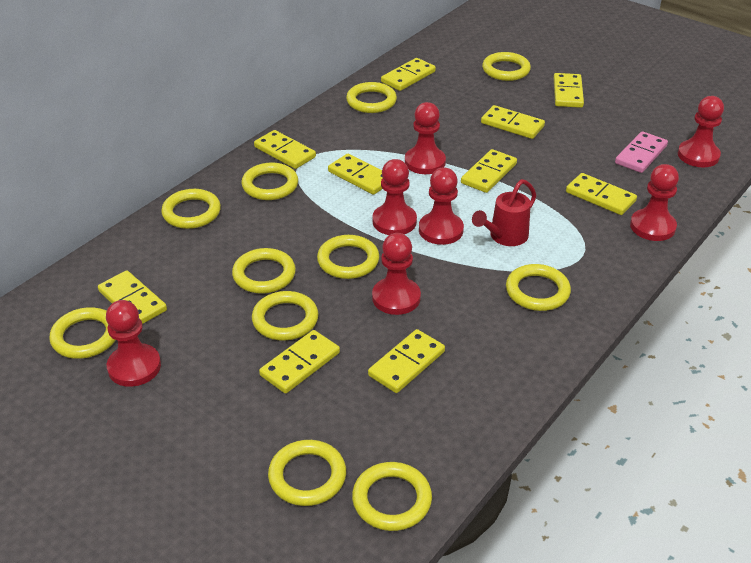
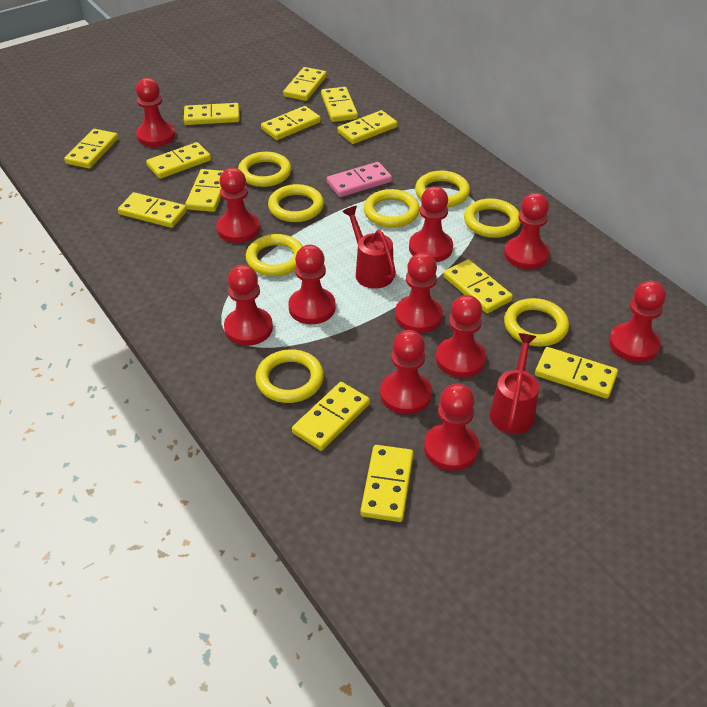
red pawn: [106,300,161,387] [372,233,421,315] [373,159,417,235] [405,102,446,174] [419,167,464,245] [630,164,679,241] [678,96,724,167] = 7 -> [136,78,175,147] [216,168,260,243] [224,265,273,346] [288,245,336,324] [380,330,432,414] [395,253,443,333] [409,186,453,262] [424,383,479,471] [436,295,486,378] [504,193,550,269] [609,281,666,362] = 11
red watering can: [472,179,536,246] = 1 -> [342,206,396,289] [490,333,539,434] = 2
yellow domino: [98,270,167,324] [254,130,316,169] [259,330,340,393] [328,154,383,195] [368,329,445,393] [381,58,436,91] [461,149,517,193] [481,105,545,139] [554,73,584,108] [566,173,637,215] = 10 -> [64,129,118,169] [118,192,187,228] [146,142,211,179] [184,103,240,125] [185,169,223,212] [261,106,321,140] [283,67,327,101] [292,382,370,451] [321,87,358,122] [337,110,397,144] [360,445,414,522] [443,259,513,313] [535,347,618,399] = 13
yellow ring: [49,307,115,359] [161,189,221,229] [232,248,296,294] [242,162,298,200] [252,291,318,341] [268,440,346,506] [317,235,379,279] [346,82,397,113] [352,462,432,531] [482,52,531,81] [506,264,571,311] = 11 -> [238,152,291,187] [246,234,303,276] [255,349,324,403] [268,184,324,222] [364,189,420,228] [415,171,470,207] [464,198,521,238] [504,298,569,347] = 8

